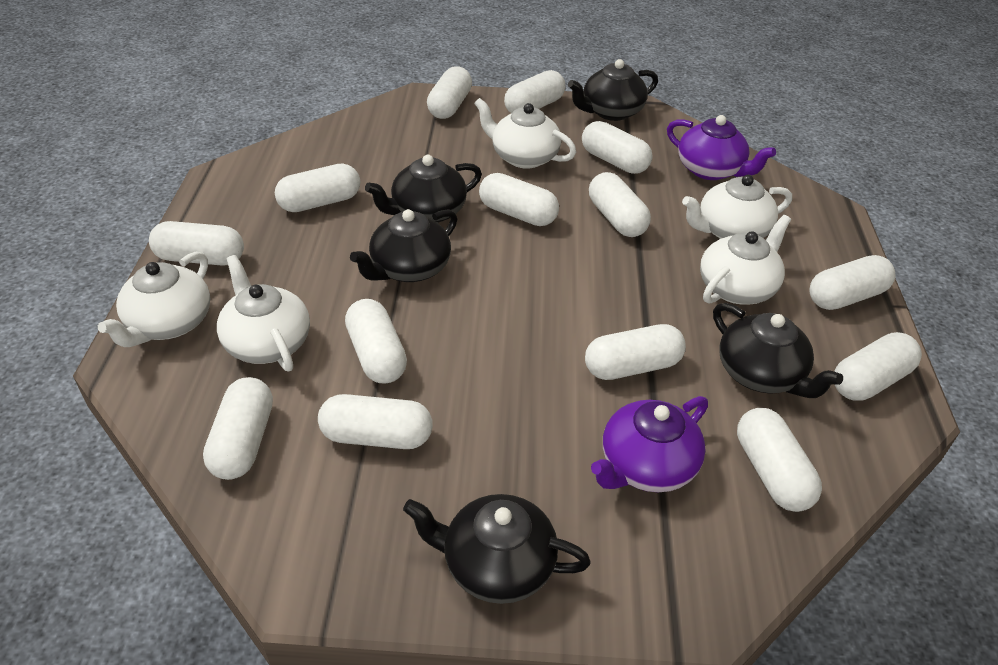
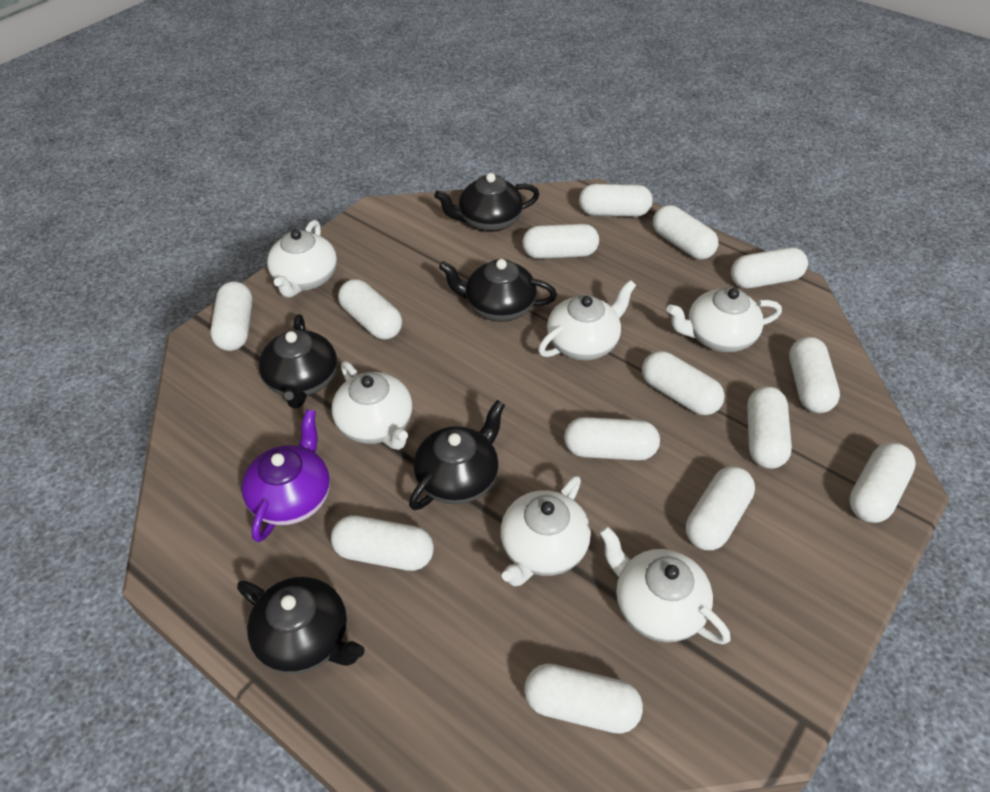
purple teapot: [591,396,708,492] [667,115,776,180] = 2 -> [242,409,330,542] = 1
white teapot: [98,251,210,347] [217,255,310,371] [474,98,576,169] [682,175,792,239] [700,215,791,305] = 5 -> [267,220,337,298] [331,361,412,450] [500,476,591,586] [538,280,636,360] [599,526,731,644] [667,288,782,352] = 6

